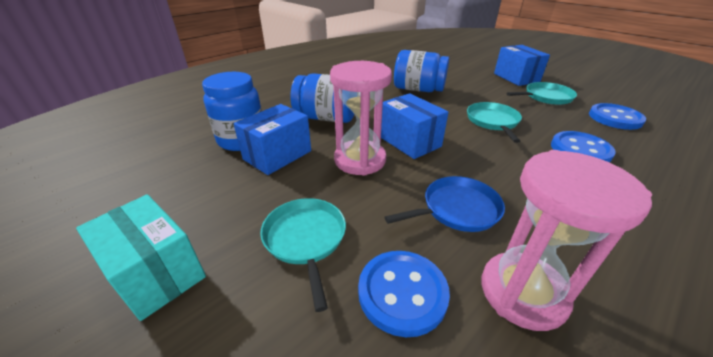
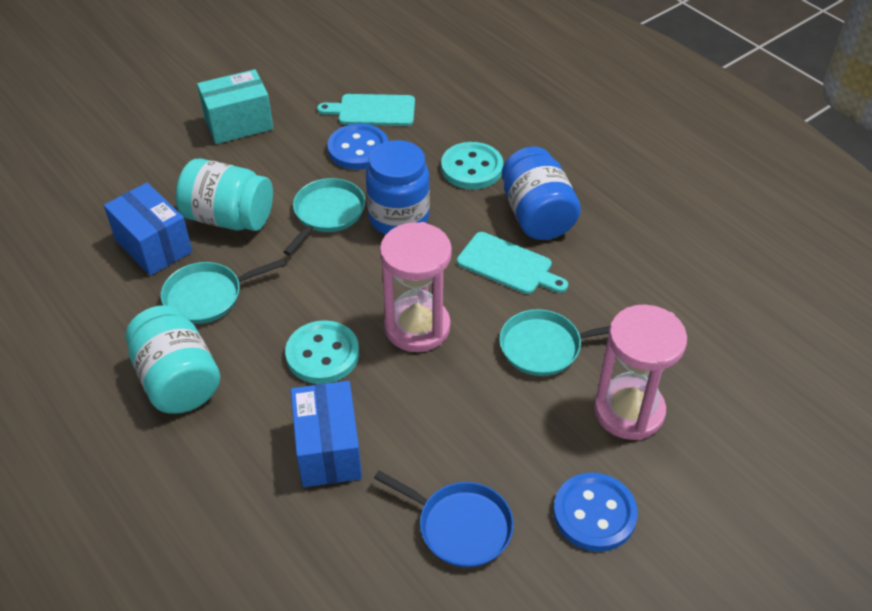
blue box: [233,104,311,175] [381,93,449,159] [494,45,550,86] = 3 -> [104,183,192,276] [291,381,362,487] = 2
blue button: [358,251,450,337] [551,131,616,162] [589,103,646,130] = 3 -> [327,124,388,170] [553,473,638,552] = 2
blue jar: [202,72,262,151] [290,73,354,123] [394,50,449,92] = 3 -> [366,140,430,235] [502,147,581,240] = 2
turquoise button: none = 0 -> [285,320,359,384] [441,142,503,189] = 2
turquoise cutting board: none = 0 -> [317,94,415,126] [457,232,568,294] = 2
turquoise jar: none = 0 -> [125,305,220,414] [175,159,273,231] = 2

